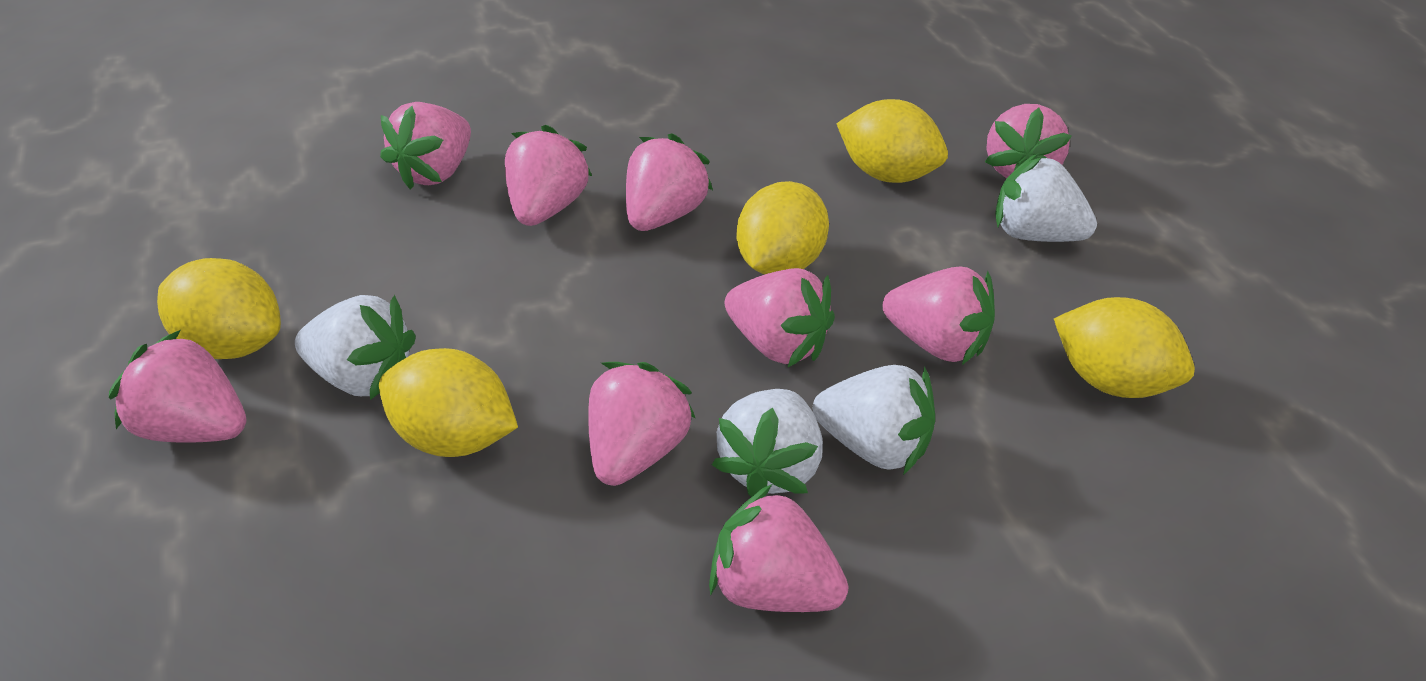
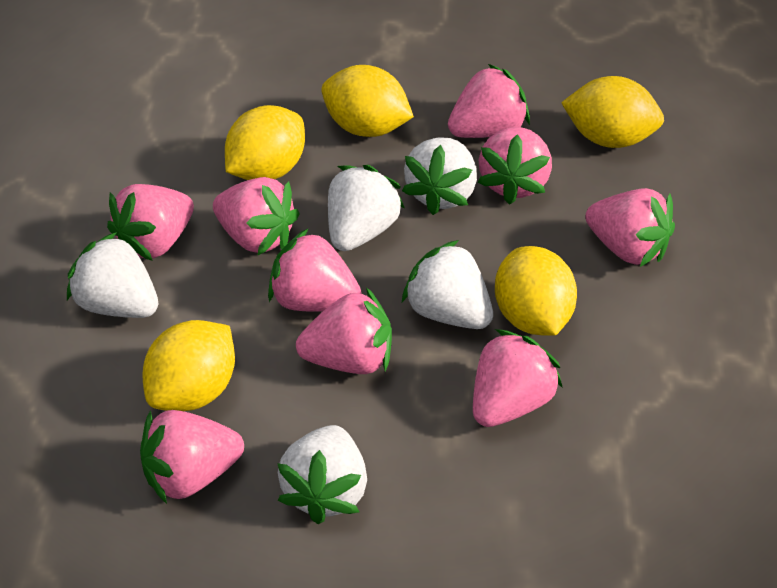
white strawberry: [295,295,416,400] [712,389,823,497] [813,365,935,475] [995,153,1097,242] = 4 -> [67,232,158,318] [277,425,367,524] [328,165,405,251] [402,137,477,215] [402,240,493,329] = 5

